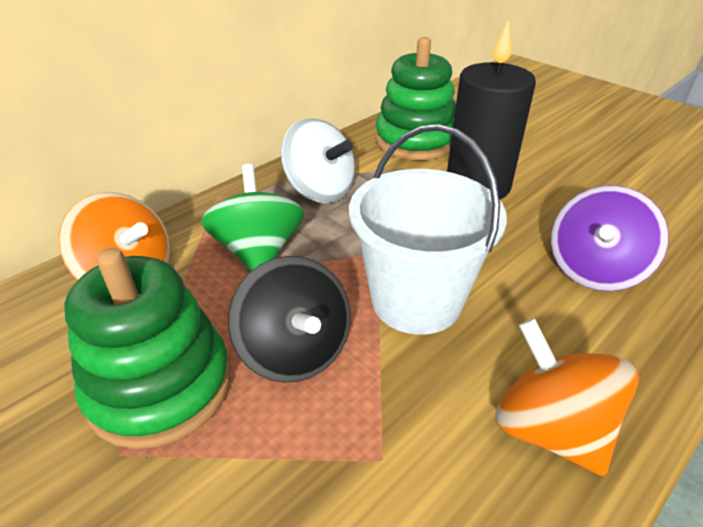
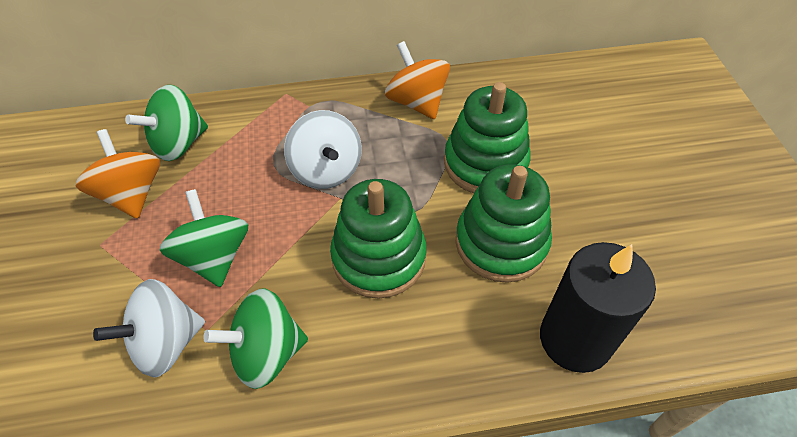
black spinning top: [228,256,351,383] = 1 -> none = 0
green spinning top: [201,164,304,271] = 1 -> [125,85,208,161] [160,189,248,287] [203,289,308,389] = 3
green stacking toy: [64,248,231,449] [375,37,456,160] = 2 -> [330,179,426,299] [444,82,531,193] [455,164,552,283] = 3
purple spinning top: [551,185,669,291] = 1 -> none = 0
white bucket: [349,124,507,335] = 1 -> none = 0
white spinning top: [281,118,356,203] = 1 -> [93,279,205,377] [284,110,362,189] = 2

